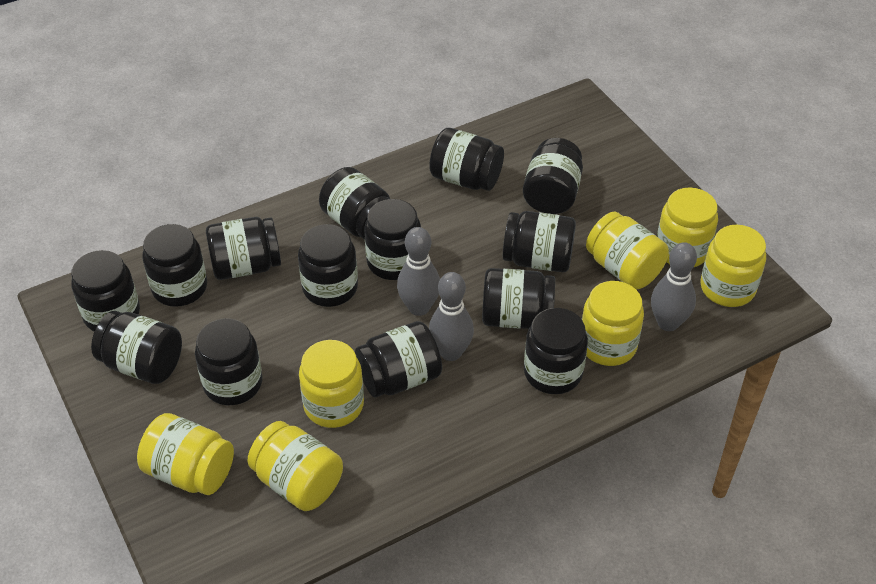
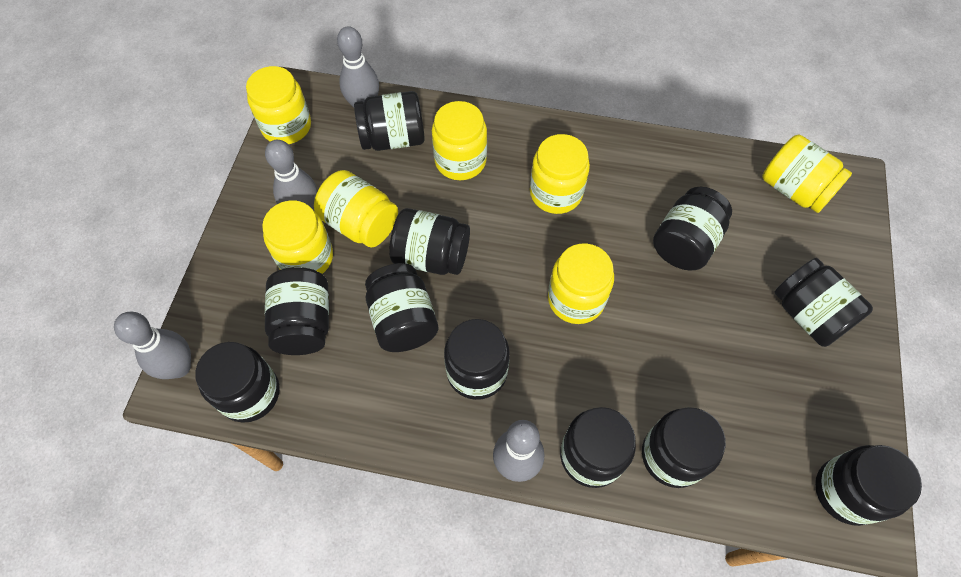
black jar: [71,250,140,331] [91,311,182,384] [142,224,207,307] [195,318,262,405] [206,217,281,280] [298,224,358,307] [319,167,390,240] [355,321,442,397] [364,199,421,280] [429,128,504,191] [482,268,555,329] [503,211,576,272] [523,138,583,214] [524,308,588,394] = 14 -> [195,342,280,422] [265,267,329,355] [354,91,425,151] [365,263,438,352] [389,208,470,275] [444,319,510,400] [560,407,636,488] [642,407,726,488] [653,187,732,270] [775,258,873,347] [815,445,922,526] = 11
grey bowling pin: [397,227,440,316] [429,272,474,361] [651,242,697,331] = 3 -> [114,312,191,379] [265,140,317,210] [337,26,379,107] [493,420,544,482] = 4

